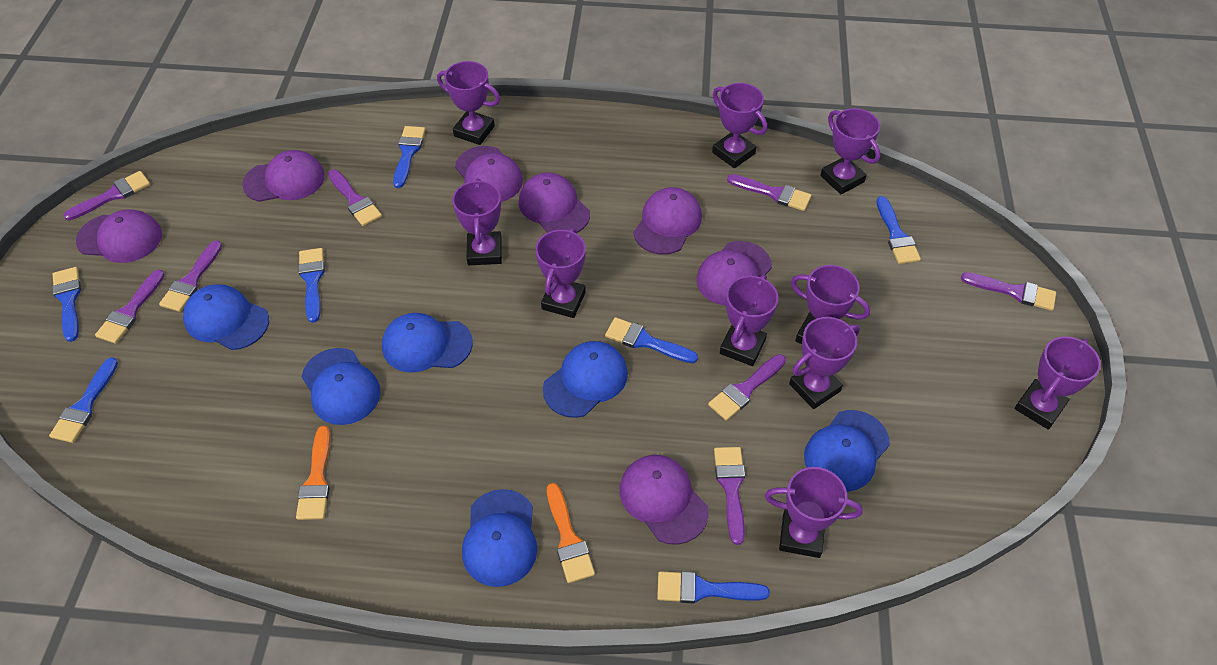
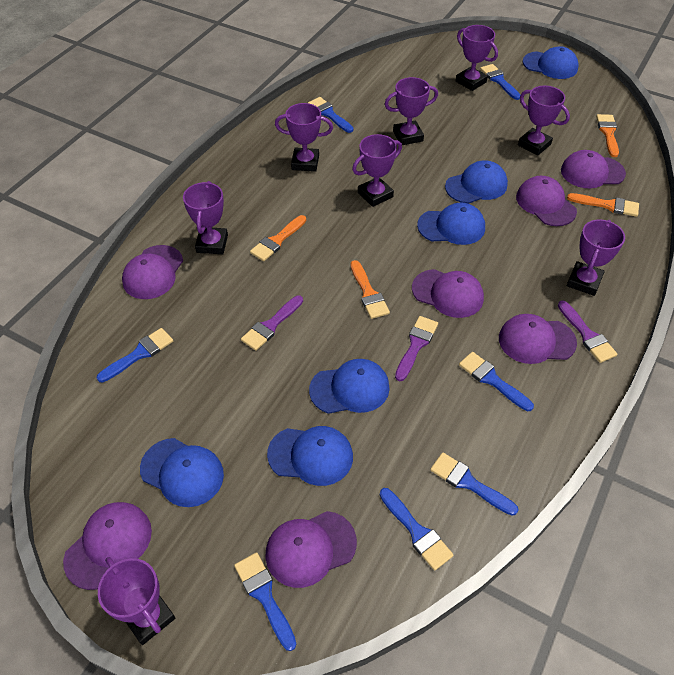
orange brush: [296,426,330,520] [547,483,595,583] = 2 -> [250,215,306,261] [351,260,390,319] [567,193,639,217] [596,114,619,157] = 4
purple brush: [63,171,150,221] [95,270,165,344] [159,240,222,312] [328,169,382,226] [708,354,786,421] [714,447,745,545] [727,174,812,211] [961,272,1056,311] = 8 -> [241,296,303,351] [395,316,438,381] [558,300,618,363] = 3
purple trophy: [437,61,500,145] [452,178,502,265] [536,228,586,318] [712,83,767,168] [720,274,778,366] [765,467,863,558] [789,317,860,409] [791,265,870,344] [820,108,880,194] [1015,336,1101,430] = 10 -> [98,557,175,645] [183,181,228,254] [275,103,333,172] [352,134,402,207] [385,77,438,145] [456,25,498,91] [518,86,570,156] [567,219,625,296] = 8

